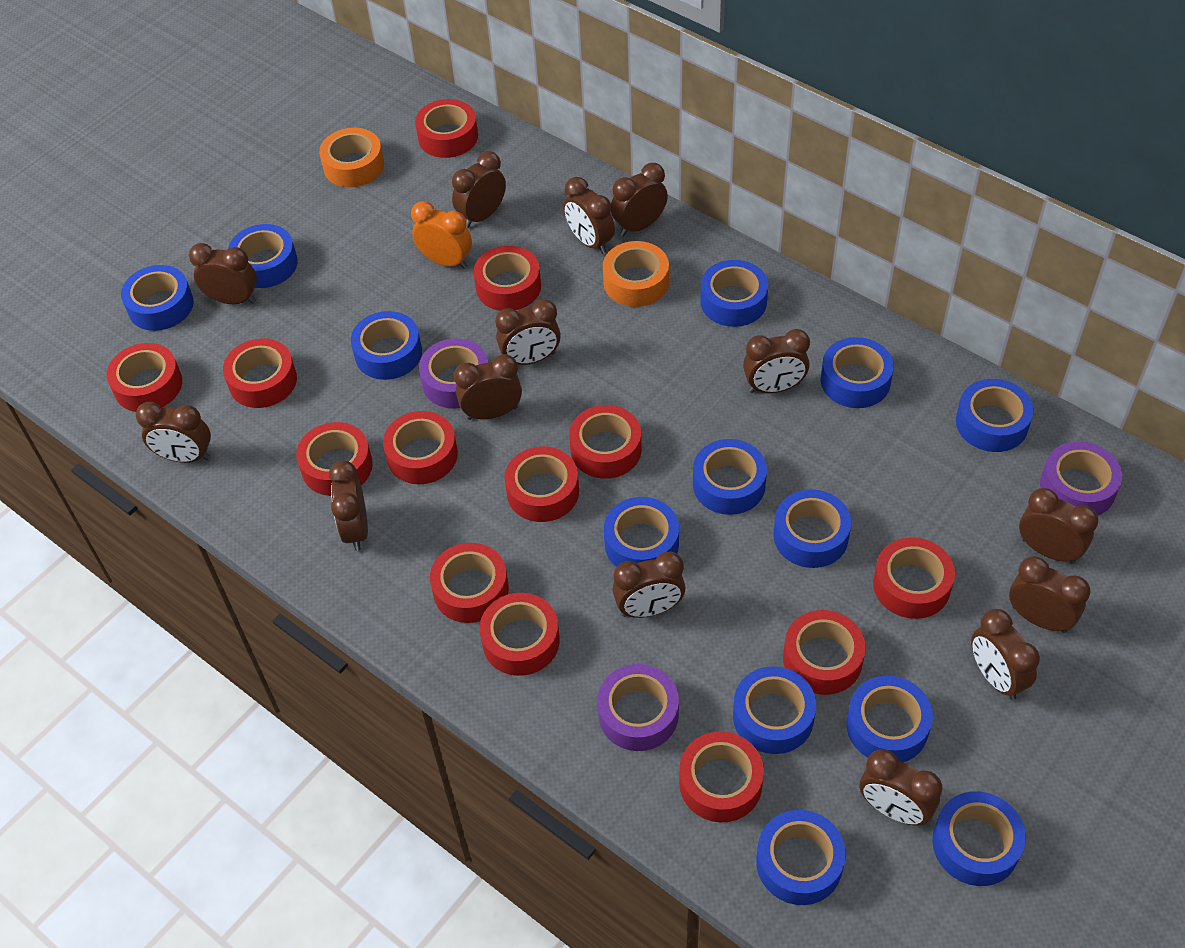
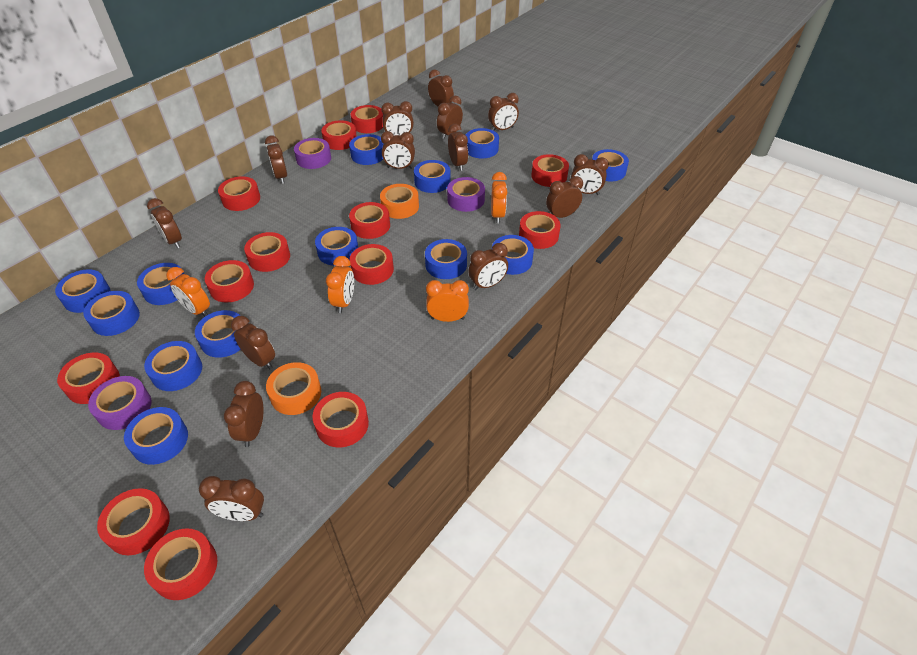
orange clock: [411,201,472,269] = 1 -> [166,267,210,317] [326,256,354,313] [426,280,469,322] [491,172,507,223] = 4

